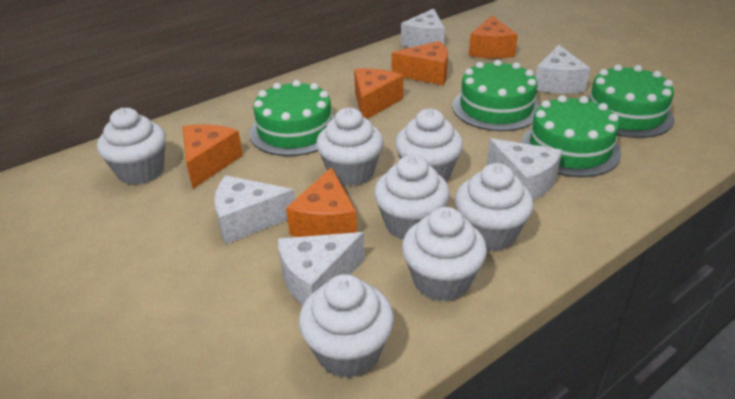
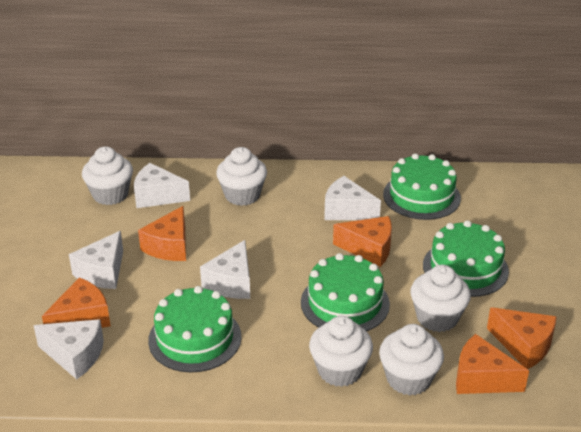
white cupcake: [97,108,166,185] [299,274,394,378] [316,108,384,186] [374,155,450,240] [395,109,463,181] [402,207,487,301] [455,163,534,251] = 7 -> [82,146,133,205] [216,147,267,206] [309,316,373,387] [379,324,444,396] [410,265,471,332] = 5

